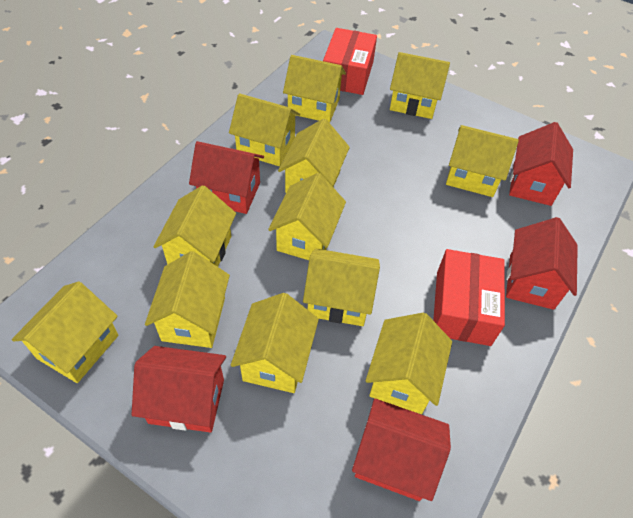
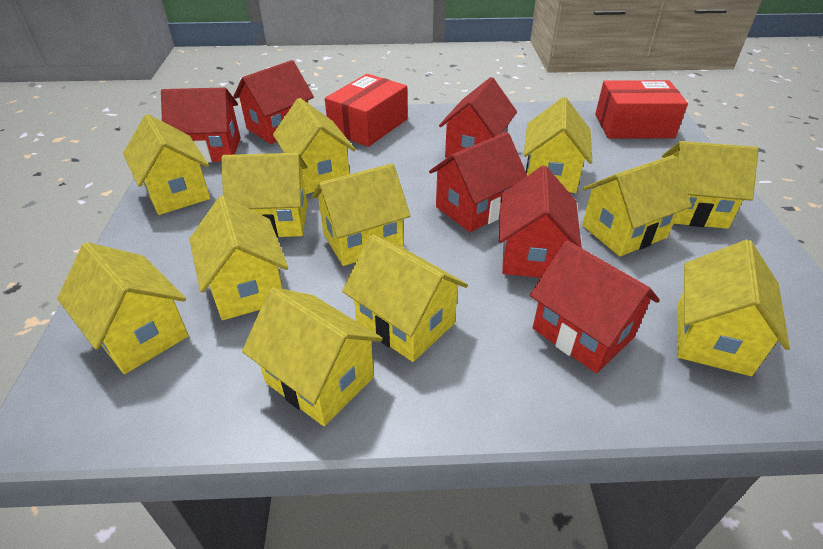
red house: [132,346,226,433] [189,141,264,214] [352,398,451,501] [506,217,578,310] [509,122,573,206] = 5 -> [161,87,241,163] [233,60,314,144] [429,132,527,232] [439,77,517,158] [499,166,582,278] [530,240,660,373] = 6

